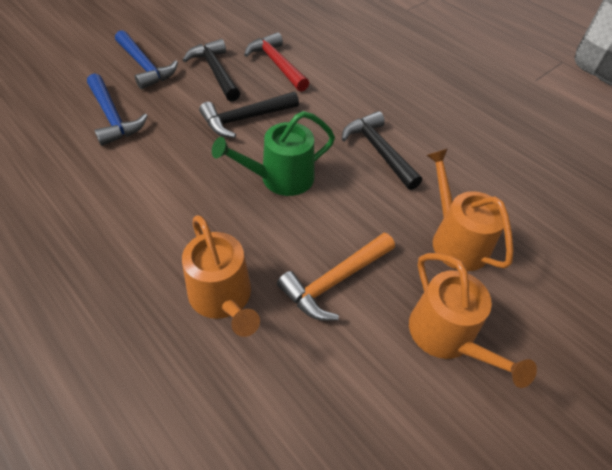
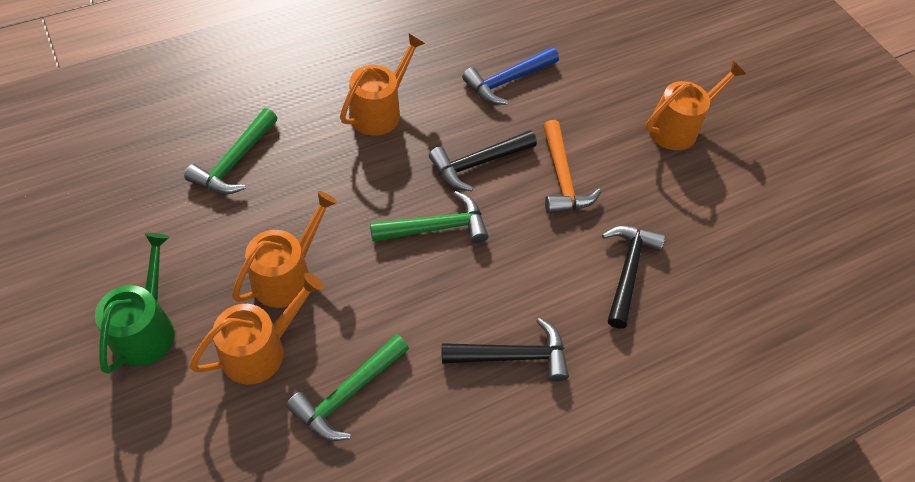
blue hammer: [87,74,148,146] [115,30,178,90] = 2 -> [462,47,559,105] = 1
green hammer: none = 0 -> [184,108,277,194] [286,334,409,441] [370,191,489,244] = 3
orange watering can: [182,215,260,337] [409,253,537,388] [426,149,514,271] = 3 -> [190,273,324,385] [232,191,338,308] [340,34,425,136] [646,61,746,150] = 4
red hammer: [244,32,309,92] = 1 -> none = 0

